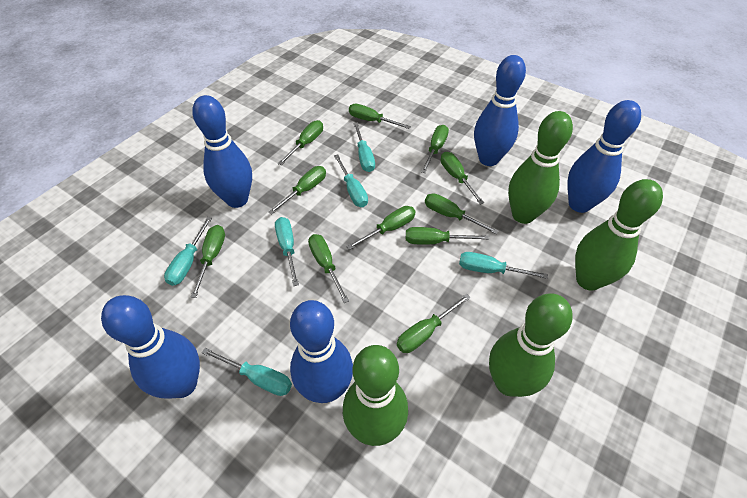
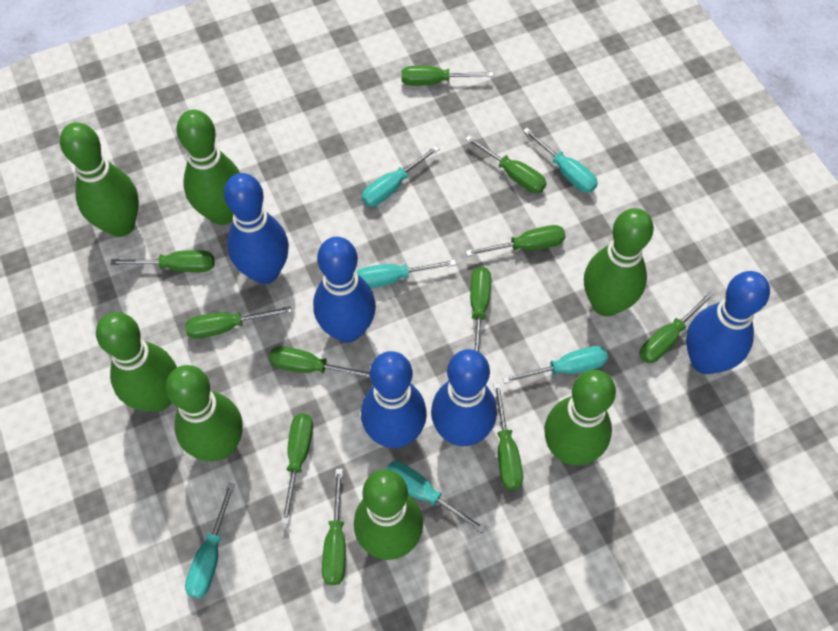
green bowling pin: [343,345,408,446] [489,293,573,397] [508,111,573,224] [575,179,663,291] = 4 -> [60,122,139,237] [96,312,177,412] [166,365,243,461] [177,109,240,225] [354,470,423,560] [544,370,616,465] [584,208,654,316] = 7

